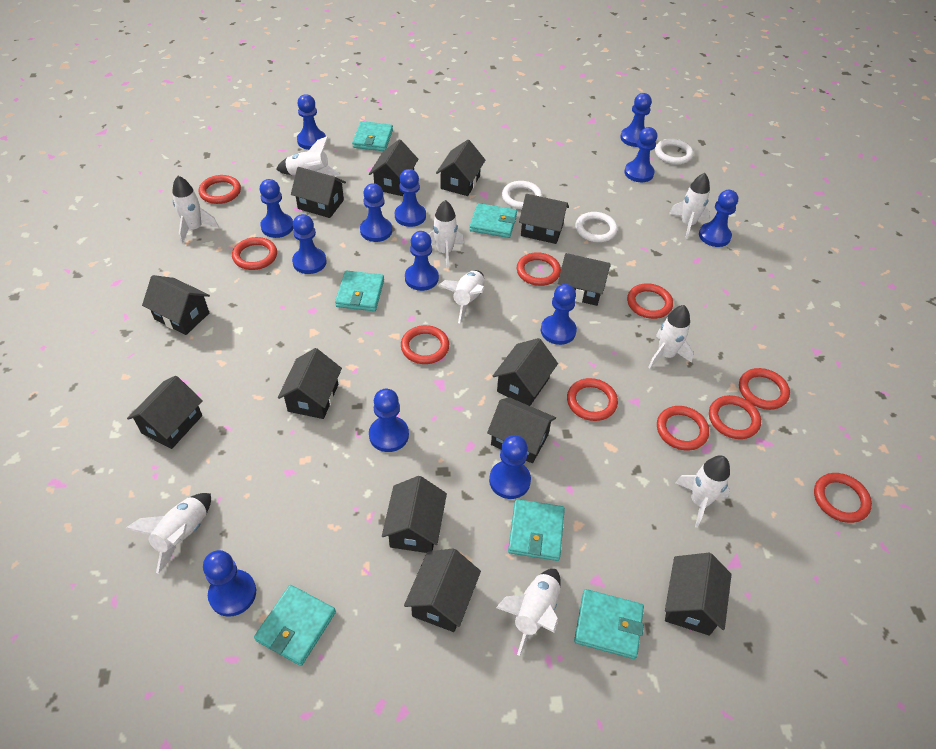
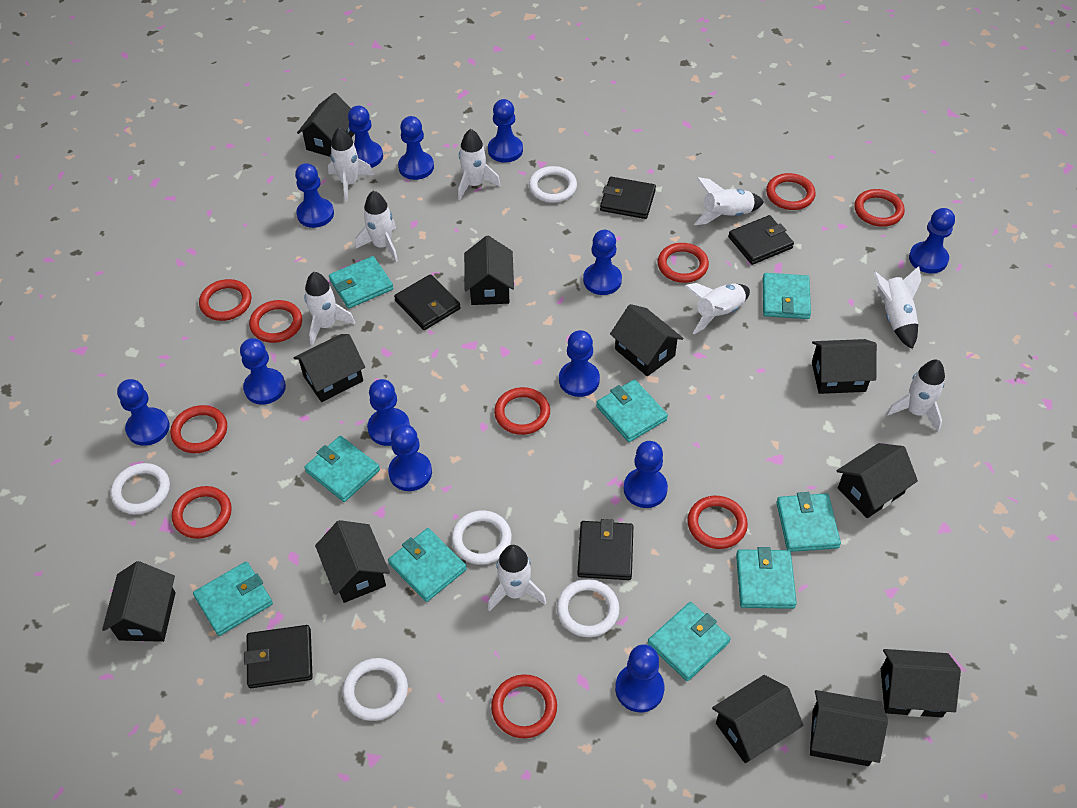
black house: [127,376,203,449] [142,275,210,335] [278,348,342,419] [291,167,346,218] [369,139,418,196] [382,476,447,553] [404,548,481,632] [436,140,485,196] [487,397,556,463] [493,338,558,406] [519,194,569,244] [558,253,611,306] [665,553,732,636] = 13 -> [102,561,176,642] [294,334,365,402] [297,93,355,157] [315,520,390,603] [464,236,514,305] [610,304,683,376] [712,675,803,763] [810,690,888,766] [812,339,877,394] [836,443,918,518] [881,649,961,717] = 11
black wallet: none = 0 -> [244,625,313,688] [394,274,461,330] [577,519,633,580] [600,177,656,219] [728,215,794,265] = 5
turquoise wallet: [254,585,336,666] [335,270,384,311] [352,121,393,151] [469,203,517,238] [508,499,565,561] [574,589,644,659] = 6 -> [193,562,273,636] [304,436,380,502] [329,256,394,308] [388,528,467,602] [596,379,668,442] [648,602,731,681] [736,547,797,609] [763,273,811,319] [776,492,841,552] = 9
white ring: [502,181,543,209] [575,212,618,242] [655,138,693,165] = 3 -> [111,463,170,514] [343,658,408,721] [451,511,512,565] [529,166,577,203] [557,579,620,637] = 5

